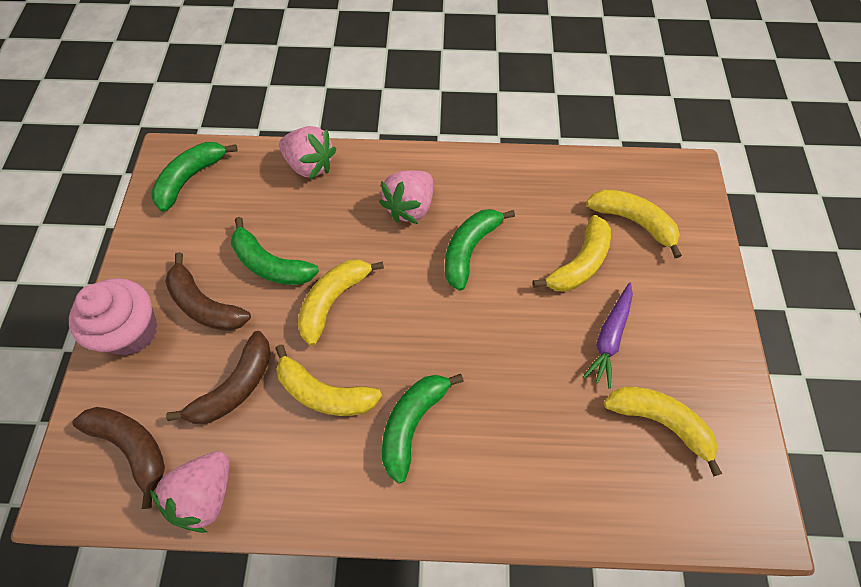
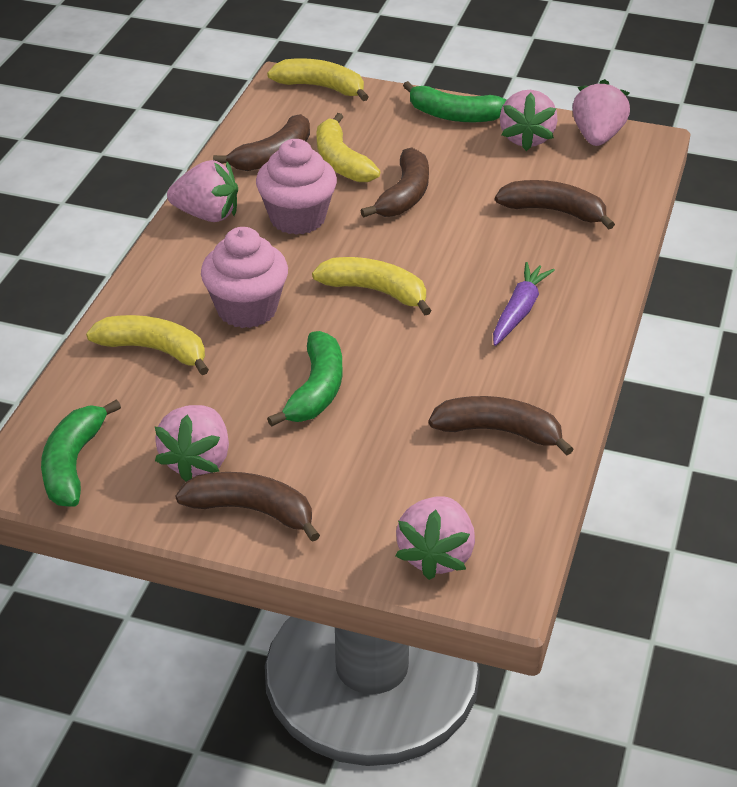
brown banana: [73,407,165,509] [165,252,251,331] [166,331,271,424] = 3 -> [176,472,320,542] [213,114,310,171] [360,147,429,218] [429,396,574,455] [495,180,615,229] = 5
green banana: [151,142,238,212] [231,217,319,285] [382,374,464,484] [445,209,515,291] = 4 -> [41,400,121,507] [267,331,343,427] [403,81,506,122] = 3
pink cupcake: [69,278,157,356] = 1 -> [201,227,288,328] [256,139,337,235] = 2
pink strawberry: [150,451,230,533] [279,126,336,179] [379,170,433,224] = 3 -> [154,405,229,482] [167,160,238,222] [396,496,475,580] [500,90,558,151] [572,79,630,146] = 5
yellow banana: [275,344,382,416] [298,259,384,346] [533,215,611,292] [586,189,682,258] [603,387,722,476] = 5 -> [86,315,209,375] [267,58,369,101] [312,257,432,315] [316,113,380,182] = 4

